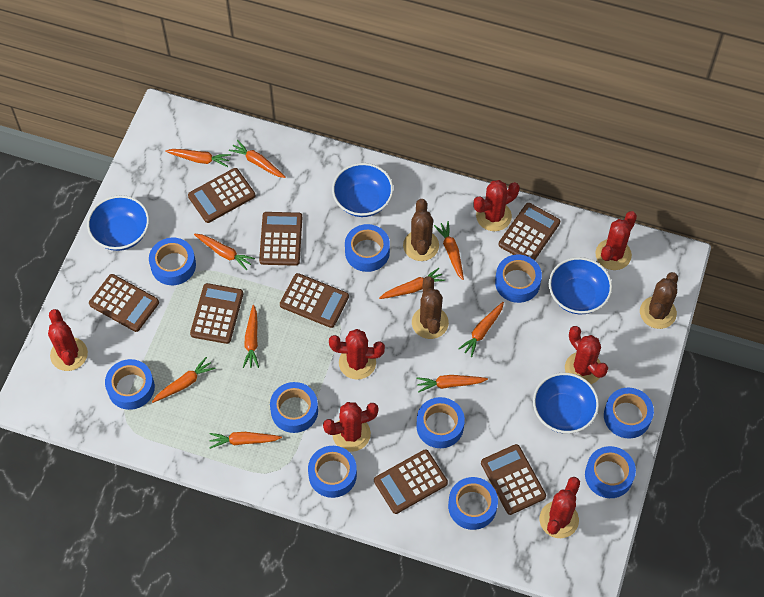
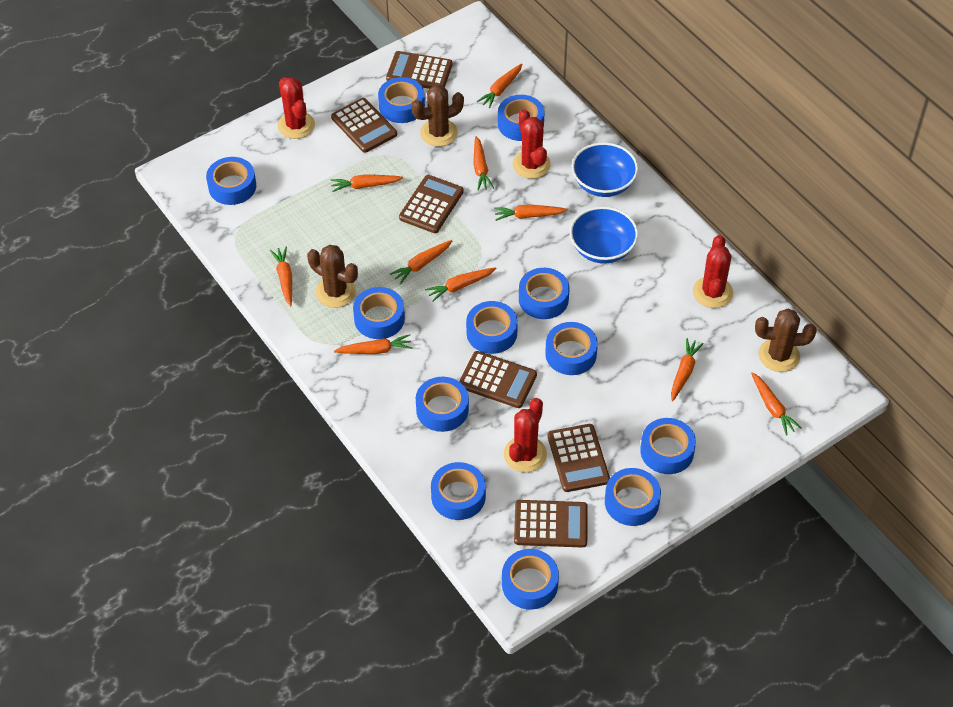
blue bowl: [87,195,149,251] [332,163,393,217] [533,373,599,434] [549,257,612,315] = 4 -> [570,206,638,264] [572,143,638,197] = 2
blue tape: [105,359,155,410] [149,238,196,285] [270,382,318,433] [308,446,357,498] [345,224,390,272] [416,397,465,448] [448,477,498,530] [495,254,542,303] [585,446,636,498] [604,388,654,438] = 10 -> [206,157,256,205] [353,287,405,339] [378,77,425,123] [416,377,469,432] [431,462,486,520] [466,301,518,354] [498,95,545,141] [502,549,559,610] [519,268,569,319] [545,322,598,375] [605,468,661,526] [640,418,696,474] = 12
brown calculator: [89,274,159,332] [188,168,255,223] [190,283,243,344] [259,212,302,266] [280,273,349,328] [374,449,448,514] [481,444,546,515] [499,203,560,260] = 8 -> [331,98,397,153] [386,51,452,89] [399,175,464,233] [459,351,537,408] [514,500,588,548] [548,424,610,492] = 6
red cactus: [48,309,88,371] [323,402,378,452] [329,329,385,380] [473,180,520,231] [540,477,580,538] [565,326,608,384] [595,211,637,270] = 7 -> [278,77,315,139] [504,398,547,472] [513,109,551,179] [693,235,733,308] = 4

